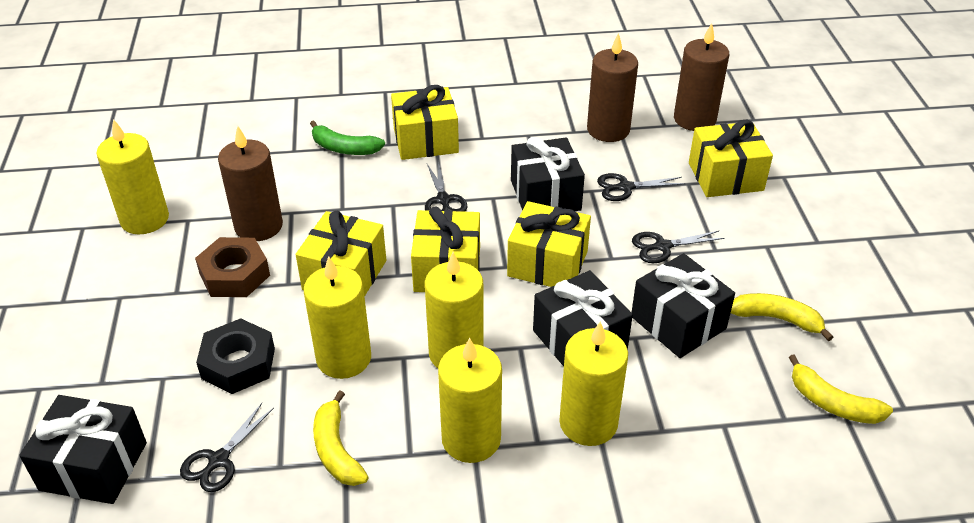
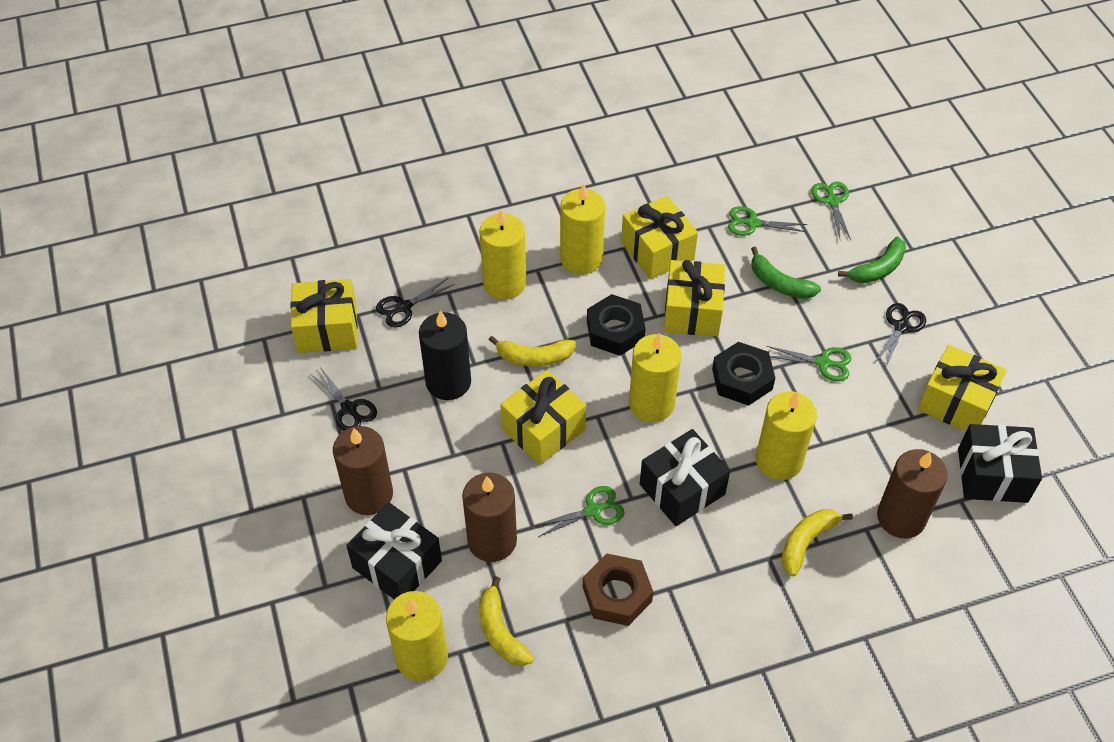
black candle: none = 0 -> [419,310,471,400] = 1
black gift: [19,395,147,504] [511,137,585,211] [533,270,633,366] [631,253,735,358] = 4 -> [346,502,442,599] [640,429,730,526] [958,424,1042,503] = 3
black nut: [196,318,275,394] = 1 -> [587,294,646,356] [712,342,775,406] = 2
black scissors: [180,403,274,492] [425,161,468,212] [597,173,686,201] [632,231,725,263] = 4 -> [312,367,377,431] [376,277,455,328] [875,303,926,366] = 3
green banana: [310,120,385,155] = 1 -> [751,246,821,299] [838,237,906,283] = 2
green scissors: none = 0 -> [533,486,624,537] [728,206,807,236] [767,346,851,381] [811,181,851,240] = 4

